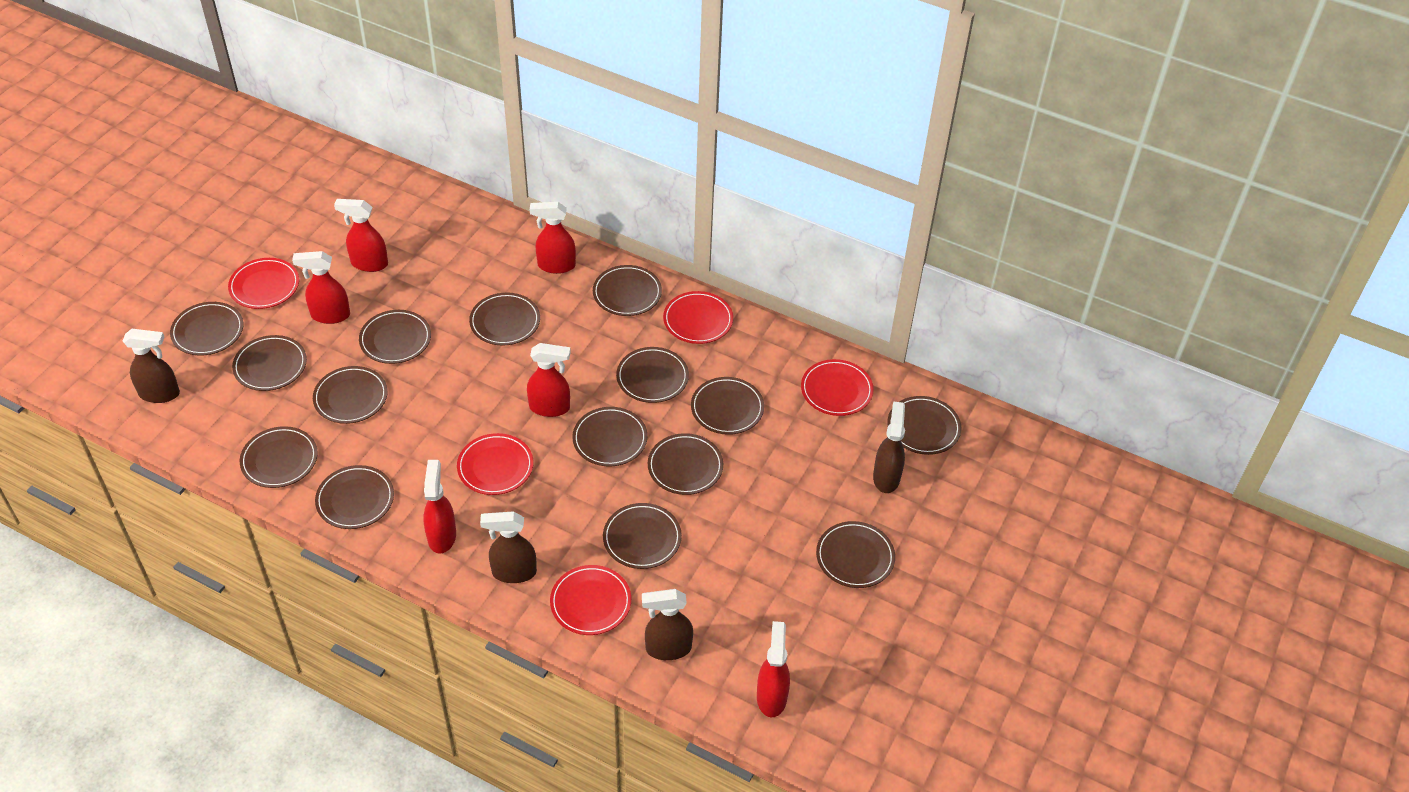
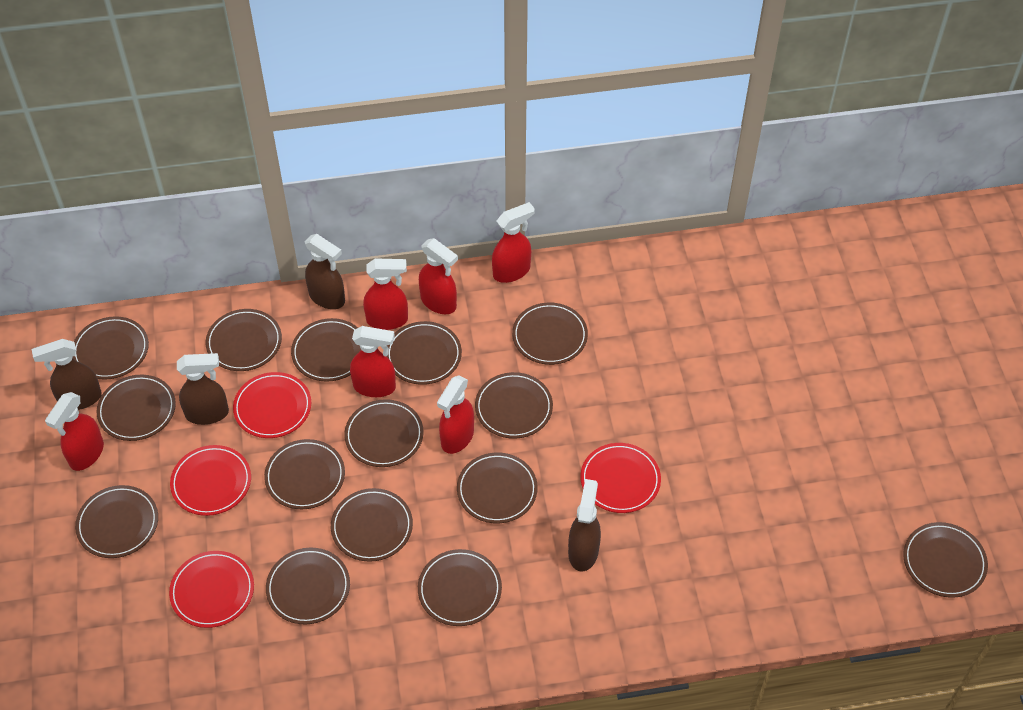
red plate: [228,258,299,309] [457,433,533,495] [550,565,631,635] [663,291,733,344] [801,359,874,416] = 5 -> [169,551,254,628] [170,445,251,516] [233,372,311,438] [580,443,661,513] = 4

